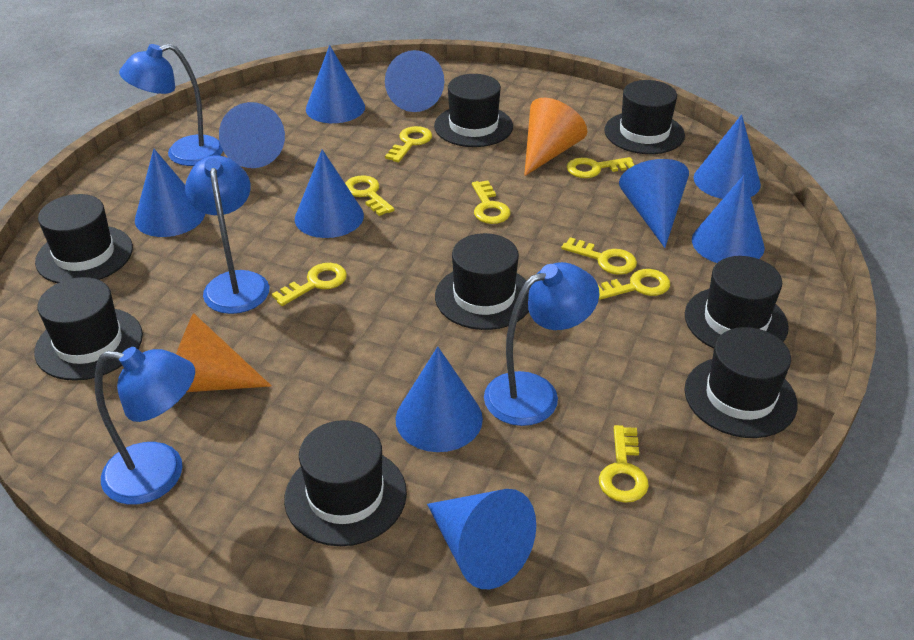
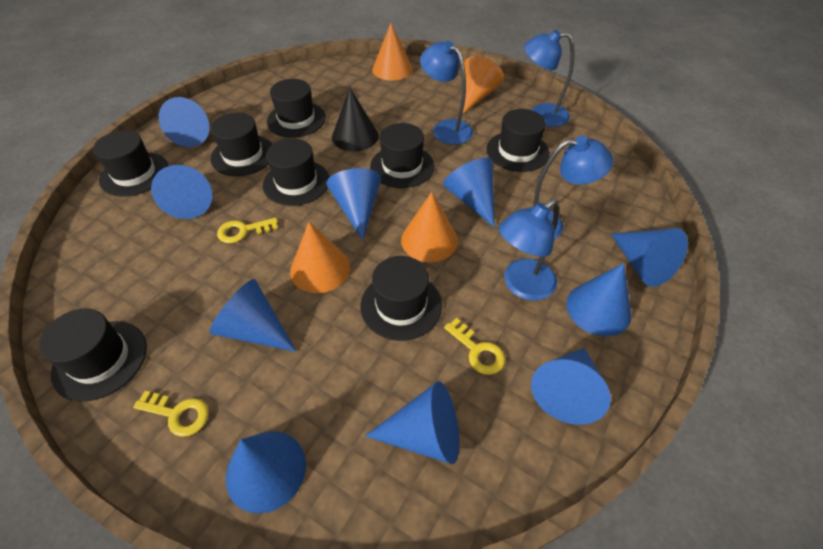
black cone: none = 0 -> [332,88,379,151] = 1
orange cone: [176,313,271,392] [524,98,587,176] = 2 -> [290,222,350,293] [372,23,413,81] [401,192,458,262] [463,56,504,114] = 4
yellow key: [272,263,347,306] [345,175,395,216] [385,126,432,162] [472,180,510,224] [561,237,637,275] [567,157,634,178] [598,269,670,300] [599,425,649,503] = 8 -> [133,391,209,437] [217,218,278,243] [444,318,505,375] = 3

